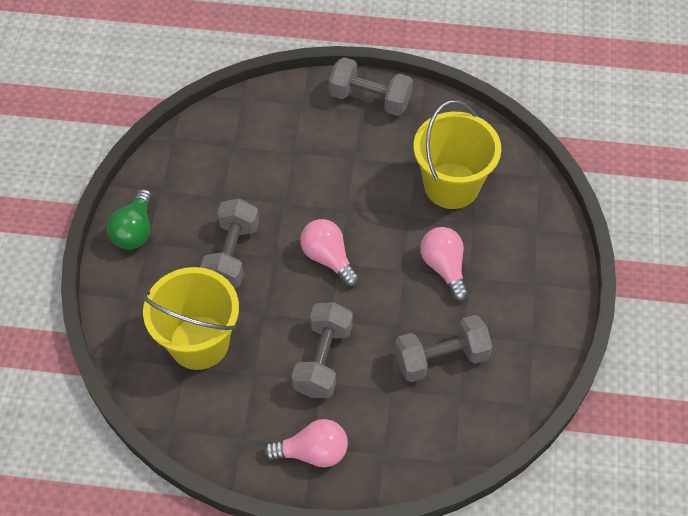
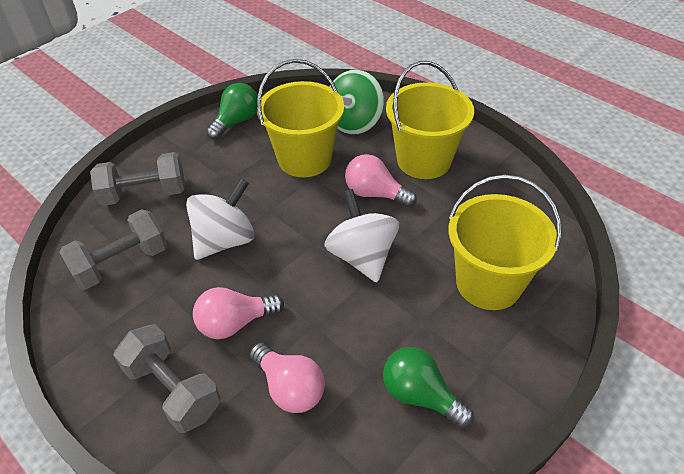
green light bulb: [107,189,152,250] = 1 -> [206,83,258,140] [383,347,474,428] = 2
green spinning top: none = 0 -> [329,70,384,134] = 1
grey dumbbell: [200,199,259,288] [292,302,353,398] [329,57,413,116] [395,315,492,382] = 4 -> [59,209,167,290] [90,152,185,206] [113,324,220,433] = 3
white spinning top: none = 0 -> [186,178,255,260] [324,189,399,282] = 2
yellow bucket: [143,267,239,370] [413,100,501,209] = 2 -> [257,59,344,177] [386,61,474,179] [448,175,561,310] = 3

